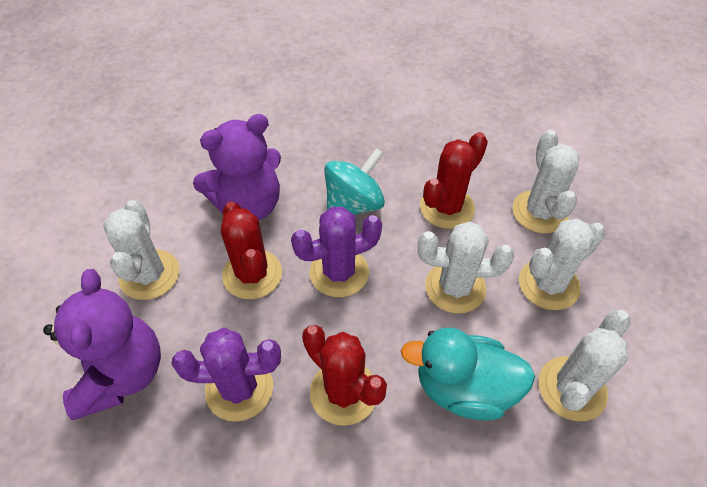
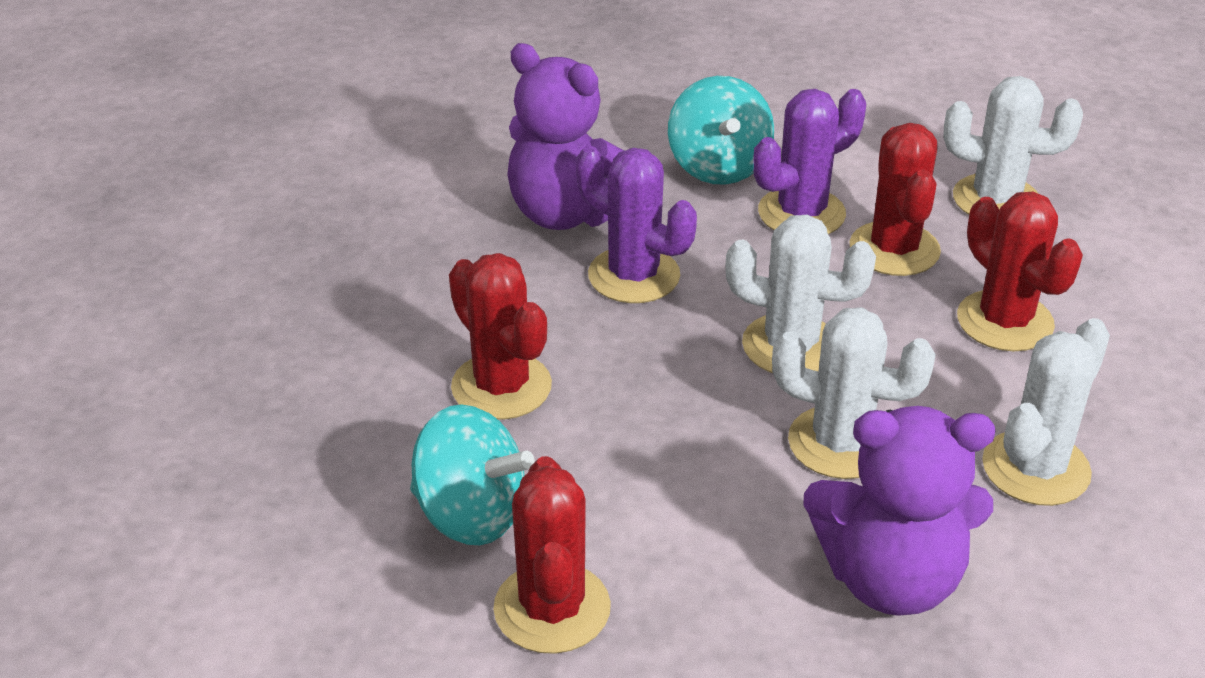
red cactus: [221,201,282,299] [302,325,387,426] [420,132,488,229] = 3 -> [449,253,552,420] [493,456,611,654] [849,123,941,276] [957,192,1083,351] = 4
turquoise duck: [401,328,535,421] = 1 -> none = 0
turquoise spinning top: [324,148,385,215] = 1 -> [410,404,535,545] [668,76,774,185] = 2
white cactus: [103,200,179,300] [418,222,514,314] [512,130,579,233] [519,219,605,310] [538,310,630,421] = 5 -> [725,215,876,373] [772,307,936,479] [943,76,1083,215] [982,318,1110,506] = 4

